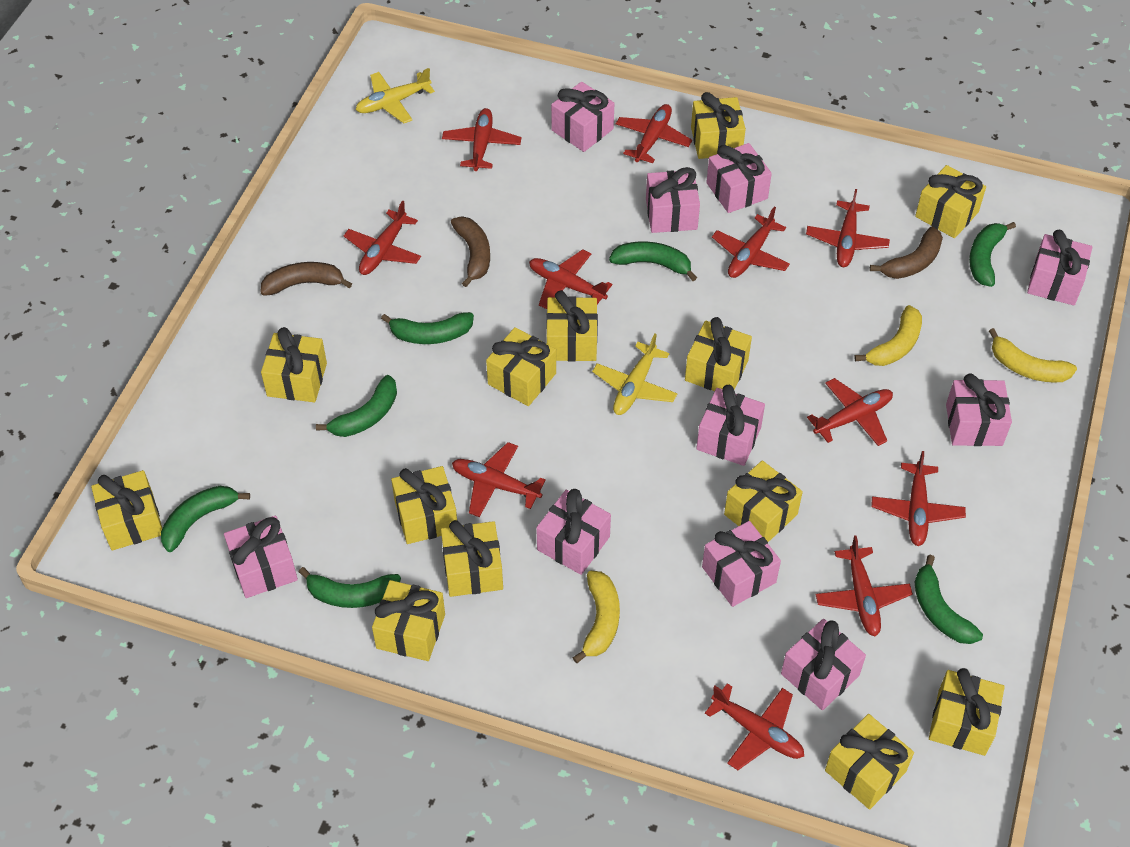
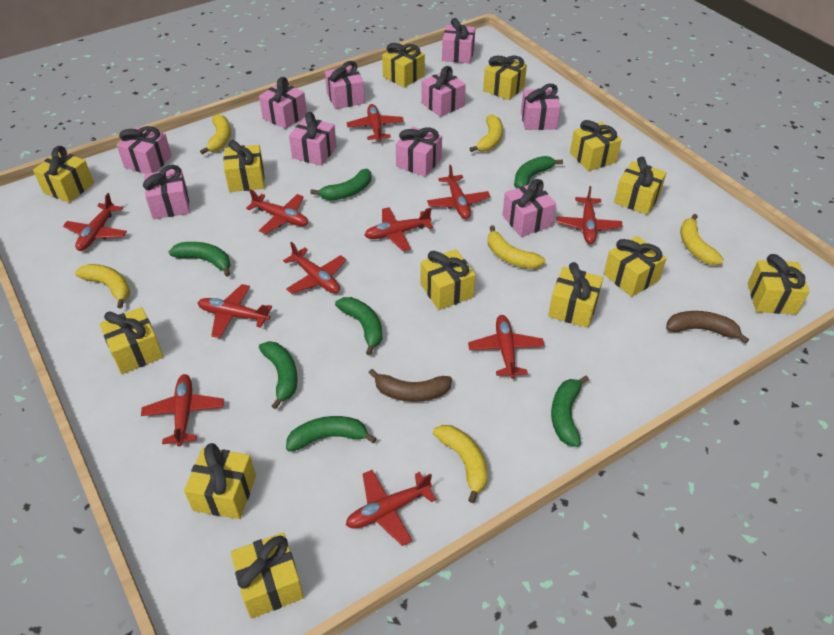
brown banana: [260,262,352,296] [451,216,490,287] [870,226,943,279] = 3 -> [369,369,452,402] [666,311,749,344] = 2
yellow banana: [573,571,620,663] [854,305,922,366] [989,328,1077,383] = 3 -> [75,264,130,309] [200,114,231,155] [433,425,488,503] [469,115,503,152] [488,225,545,269] [680,214,724,265] = 6
yellow plane: [356,68,435,123] [592,334,678,415] = 2 -> none = 0

